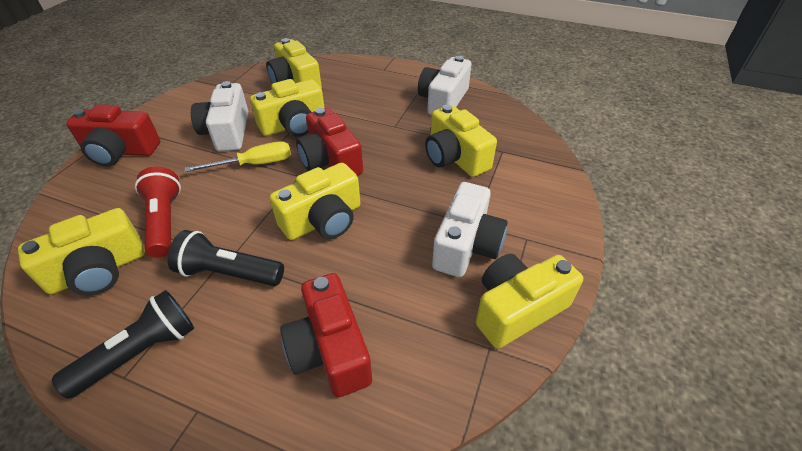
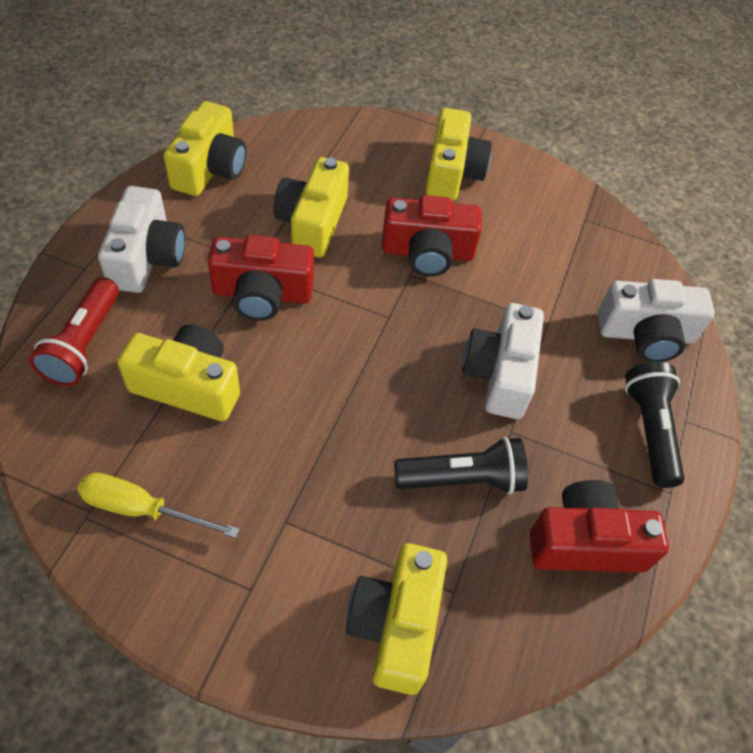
yellow camera: [18,208,145,295] [250,79,325,137] [266,38,322,89] [270,163,360,240] [425,105,497,177] [476,254,583,349] = 6 -> [117,324,240,421] [164,101,246,196] [273,157,349,258] [346,543,447,695] [426,108,492,200] = 5

